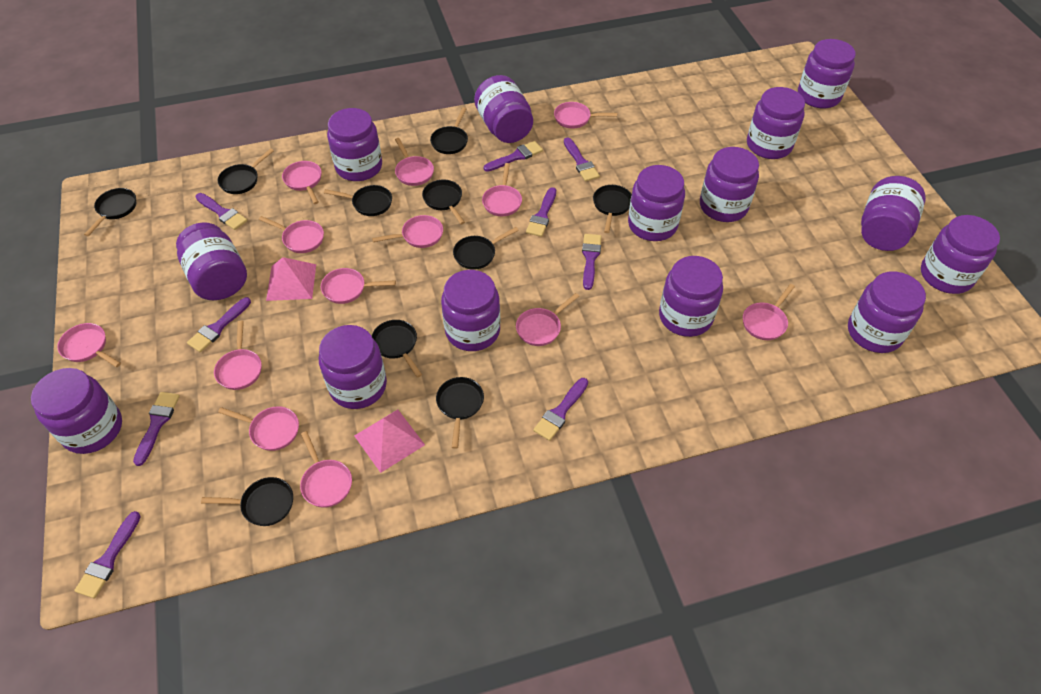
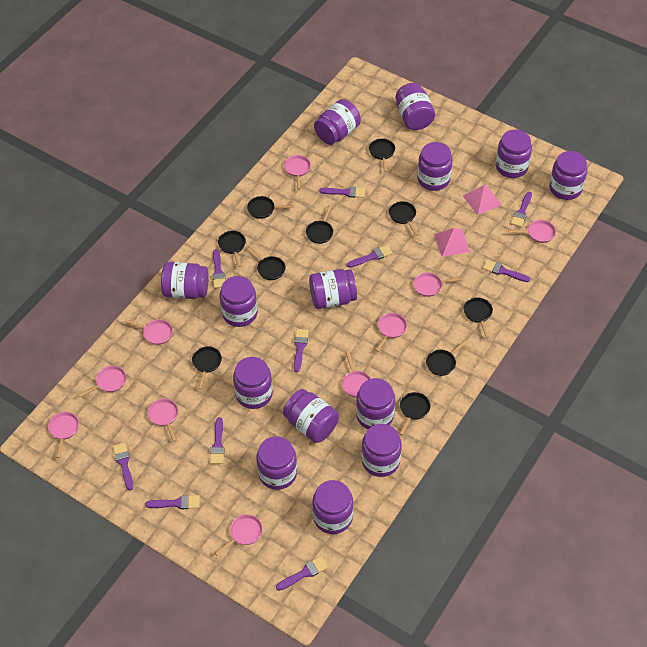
pink pan: [57,323,121,367] [214,320,262,390] [218,406,299,451] [259,216,324,253] [282,161,322,204] [300,431,352,508] [321,268,396,304] [372,215,443,248] [395,138,434,186] [482,163,522,216] [516,293,579,346] [554,102,617,129] [743,284,795,340] = 13 -> [48,412,79,458] [78,366,126,397] [125,319,173,345] [148,399,178,442] [215,514,263,556] [284,155,311,189] [342,352,371,398] [376,313,407,352] [413,272,463,297] [508,220,556,243] = 10
purple brush: [74,511,141,598] [133,392,180,466] [187,297,251,352] [195,193,247,230] [484,141,543,172] [526,187,556,237] [533,378,588,441] [564,137,600,182] [582,234,602,290] = 9 -> [113,443,133,490] [145,495,200,509] [210,417,225,464] [212,249,225,288] [276,556,328,591] [294,329,309,372] [319,187,365,198] [347,245,393,267] [483,260,530,282] [511,192,532,227] = 10

